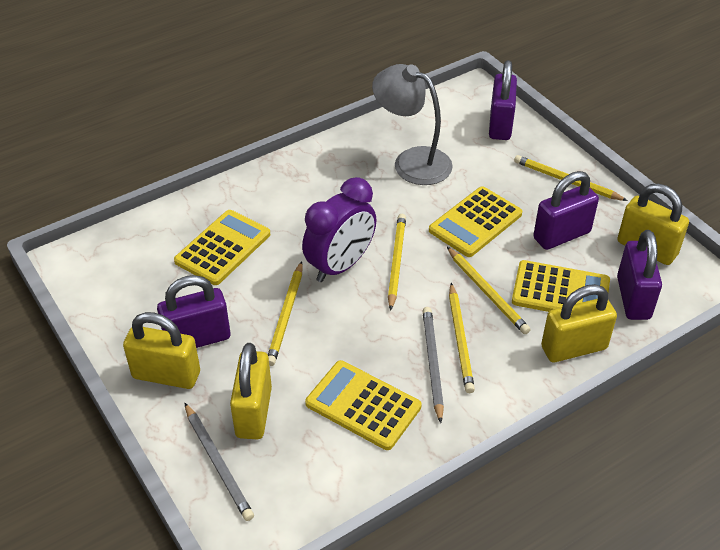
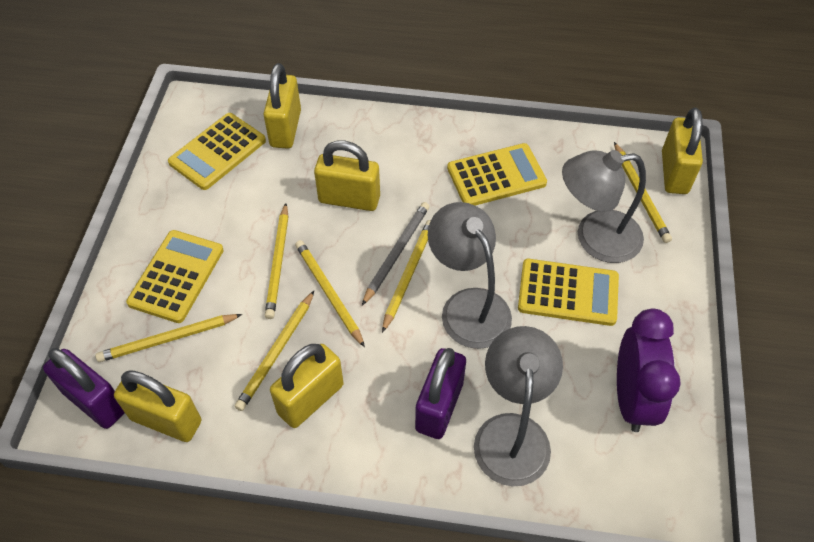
grey lamp: [372,64,453,185] = 1 -> [428,202,512,349] [474,326,563,486] [562,150,646,263] = 3
grey pencil: [185,403,254,521] [423,307,444,423] = 2 -> [362,202,430,305] = 1
purple padlock: [157,275,230,348] [489,60,517,140] [533,171,599,250] [617,230,662,320] = 4 -> [43,348,125,429] [415,348,466,439] = 2
yellow padlock: [123,312,200,389] [230,343,272,439] [541,284,617,362] [617,184,689,265] = 4 -> [114,370,201,442] [263,63,301,149] [270,344,344,428] [314,140,380,211] [662,108,703,194] = 5
yellow pencil: [268,261,303,366] [388,214,406,311] [447,247,531,334] [449,283,475,393] [514,155,628,201] = 5 -> [95,314,242,362] [235,291,314,411] [265,203,288,319] [295,240,365,347] [382,220,431,333] [614,142,672,243] = 6

